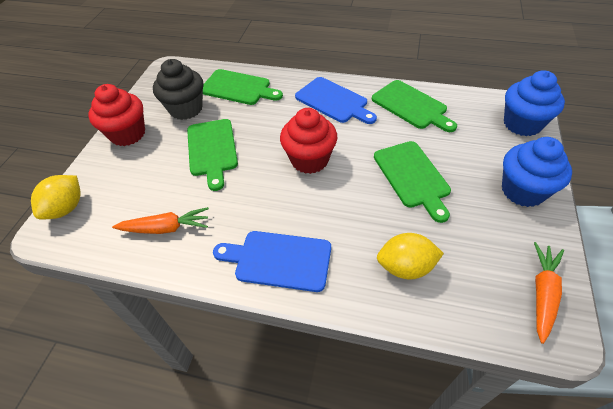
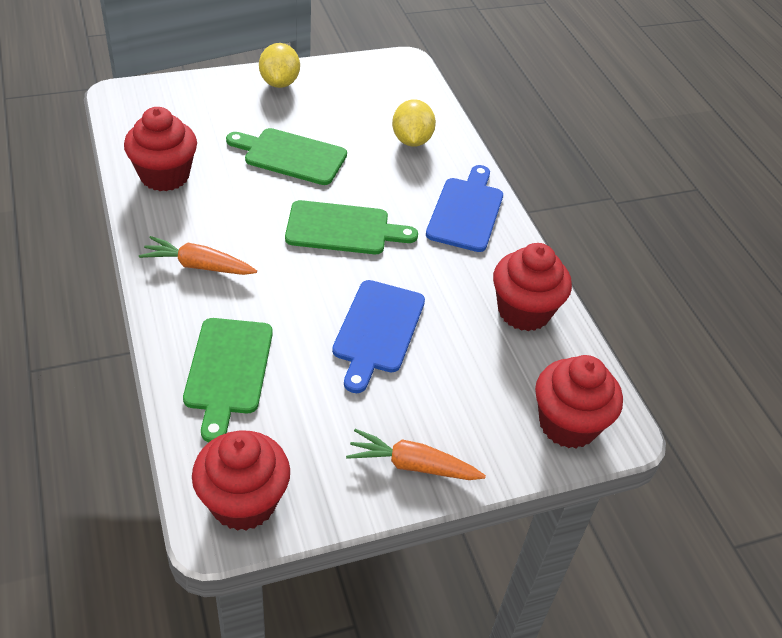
black cupcake: [153,59,203,120] = 1 -> none = 0
blue cupcake: [502,137,572,207] [504,70,565,136] = 2 -> none = 0
green cutting board: [187,119,238,191] [203,69,283,105] [372,80,457,132] [374,141,451,223] = 4 -> [183,318,273,442] [226,128,347,185] [285,200,418,254] = 3
red cupcake: [88,84,145,146] [280,108,337,174] = 2 -> [124,107,197,191] [192,431,290,531] [493,243,572,331] [535,355,623,448] = 4

